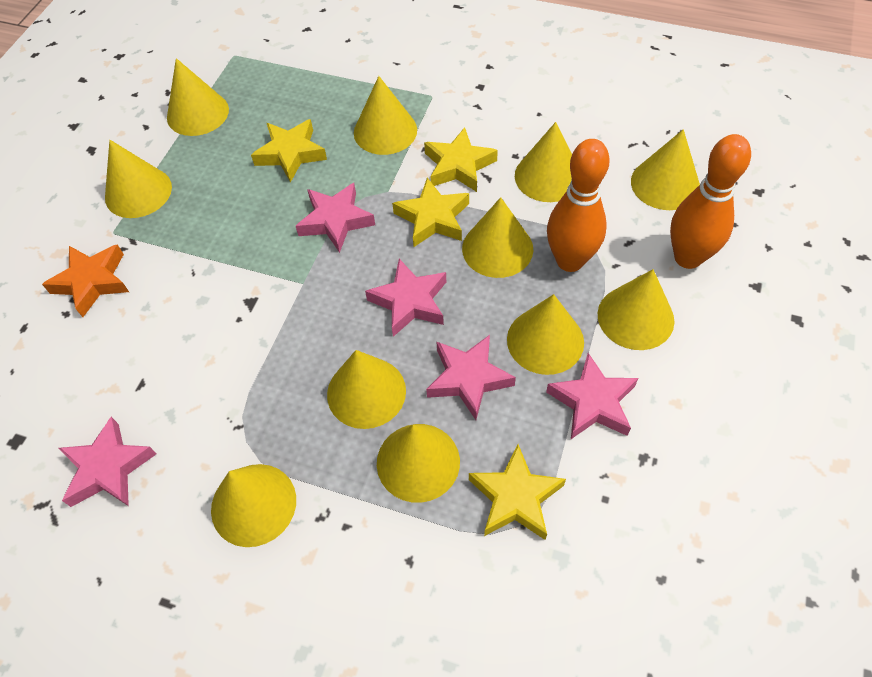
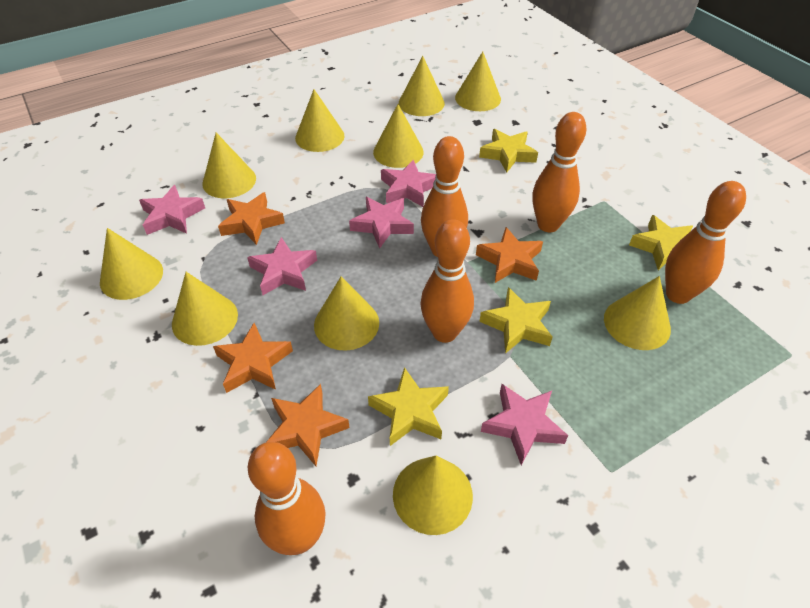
orange bowling pin: [547,139,609,272] [670,134,751,269] = 2 -> [248,442,326,555] [420,219,474,343] [421,136,468,257] [532,112,586,232] [665,181,746,304] = 5
orange star: [42,244,129,317] = 1 -> [213,323,293,393] [218,192,285,245] [267,384,350,466] [476,227,543,283] = 4
yellow cone: [105,140,172,218] [167,58,229,136] [211,464,296,547] [327,350,406,429] [354,76,417,155] [377,424,460,503] [462,197,533,278] [507,294,584,375] [515,122,572,202] [598,269,674,350] [631,129,700,210] = 11 -> [100,228,163,300] [172,272,238,346] [203,133,256,198] [295,89,345,152] [314,276,379,351] [373,104,424,168] [393,456,473,535] [399,56,445,116] [455,51,501,111] [604,276,671,350] = 10

